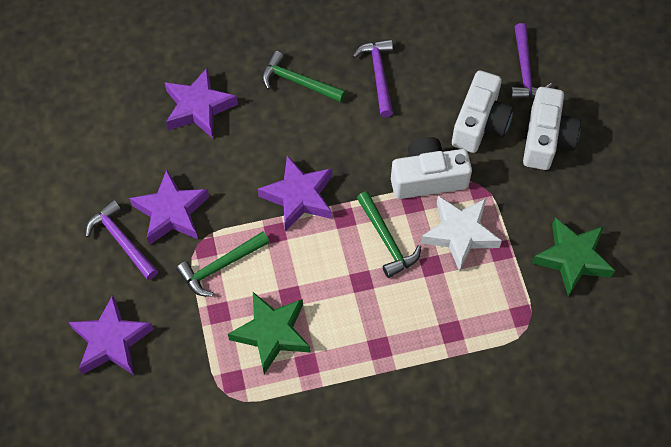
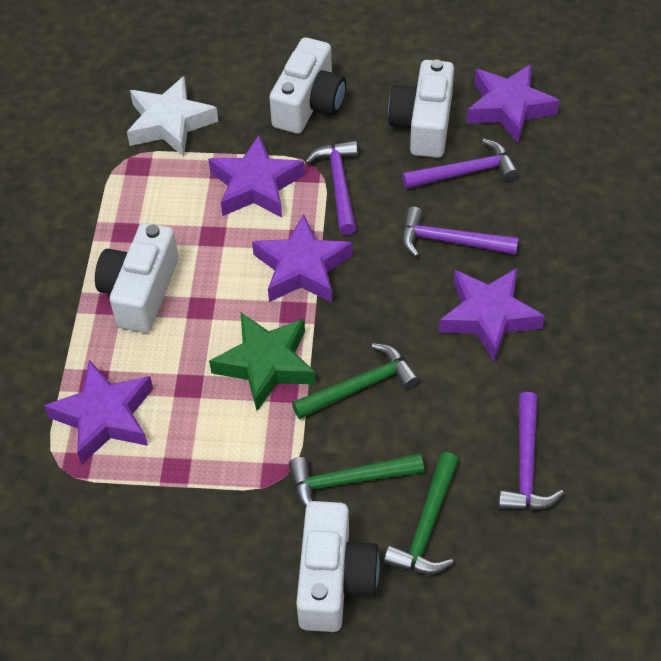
green star: [228,292,310,374] [532,217,615,296] = 2 -> [209,313,316,411] = 1
purple hammer: [86,200,158,280] [353,39,393,117] [510,23,552,100] = 3 -> [305,140,358,235] [402,139,519,189] [402,207,519,257] [498,392,564,510] = 4
purple star: [69,295,154,375] [129,169,209,245] [165,67,238,138] [258,155,332,232] = 4 -> [44,360,153,464] [208,135,305,218] [252,214,353,303] [439,268,545,362] [466,64,560,143] = 5
white camera: [391,137,472,199] [452,70,514,153] [523,87,581,170] = 3 -> [95,223,179,333] [269,37,346,134] [296,501,380,632] [388,60,454,158] = 4

